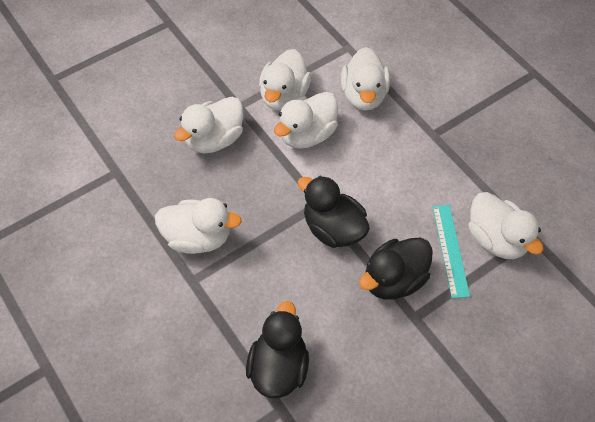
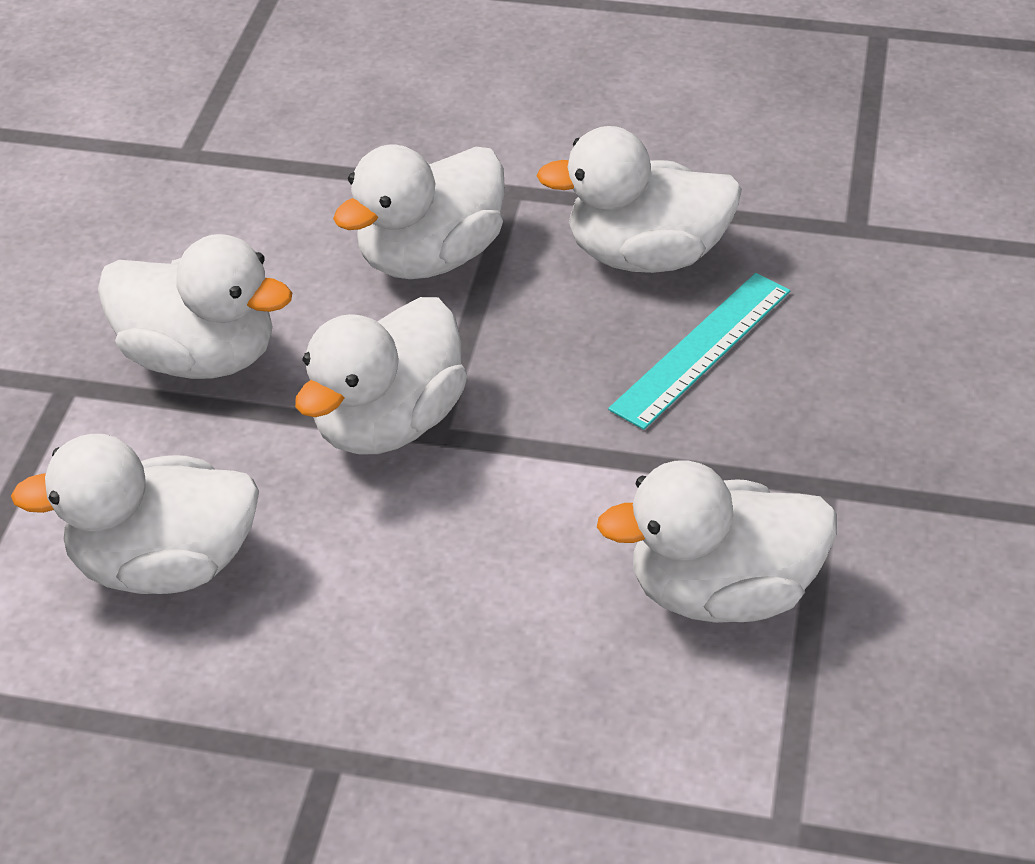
black duck: [246,301,309,398] [297,176,370,248] [359,238,433,300] = 3 -> none = 0

